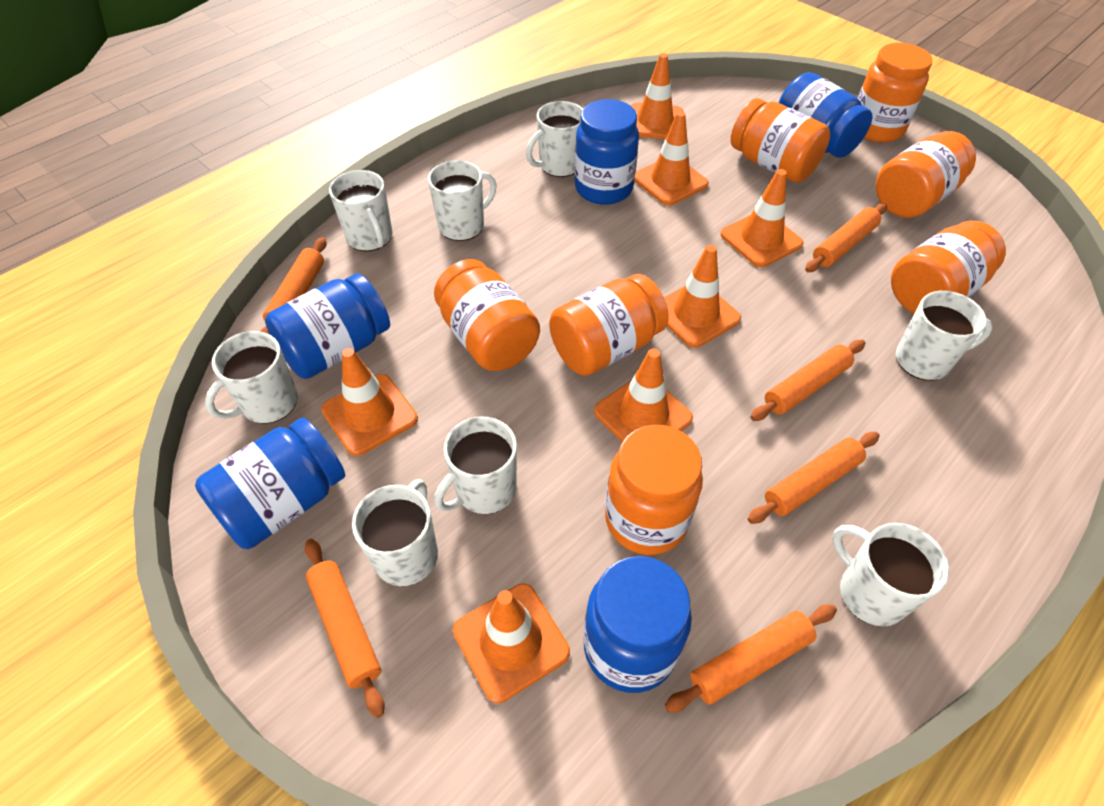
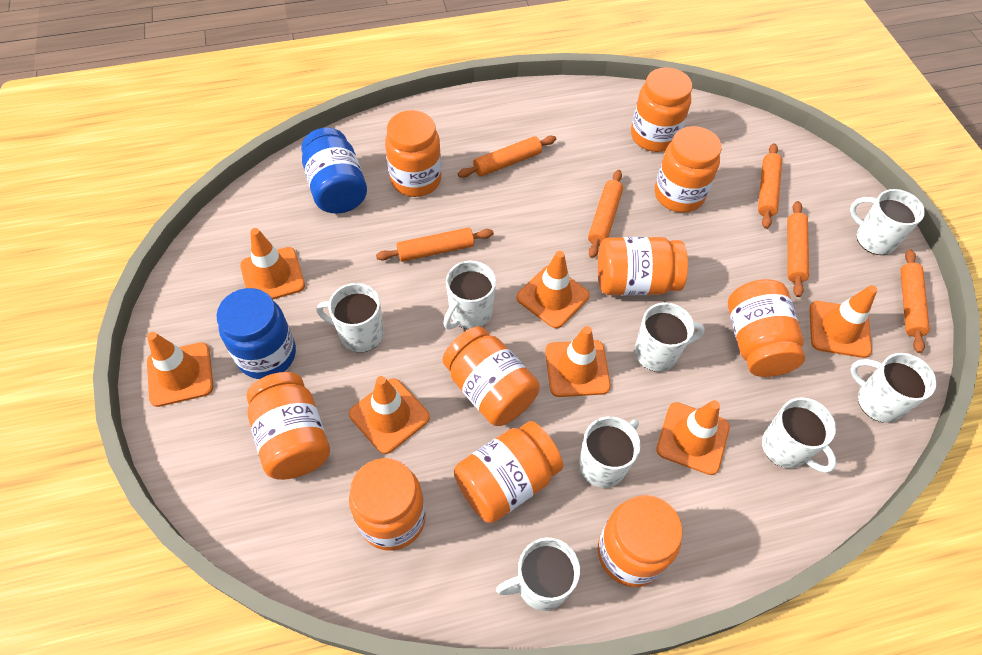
blue jar: [195,418,346,549] [265,273,390,379] [575,99,639,205] [584,556,692,693] [778,72,873,158] = 5 -> [216,288,296,379] [301,128,367,214] = 2
orange jar: [434,259,540,371] [549,274,669,376] [605,425,703,555] [731,98,830,183] [858,43,933,142] [876,131,976,218] [891,221,1006,314] = 7 -> [246,372,330,480] [349,458,426,551] [385,110,442,197] [443,326,540,426] [454,421,563,523] [597,495,682,587] [598,237,688,296] [631,67,692,152] [655,126,722,213] [728,279,805,377] = 10

